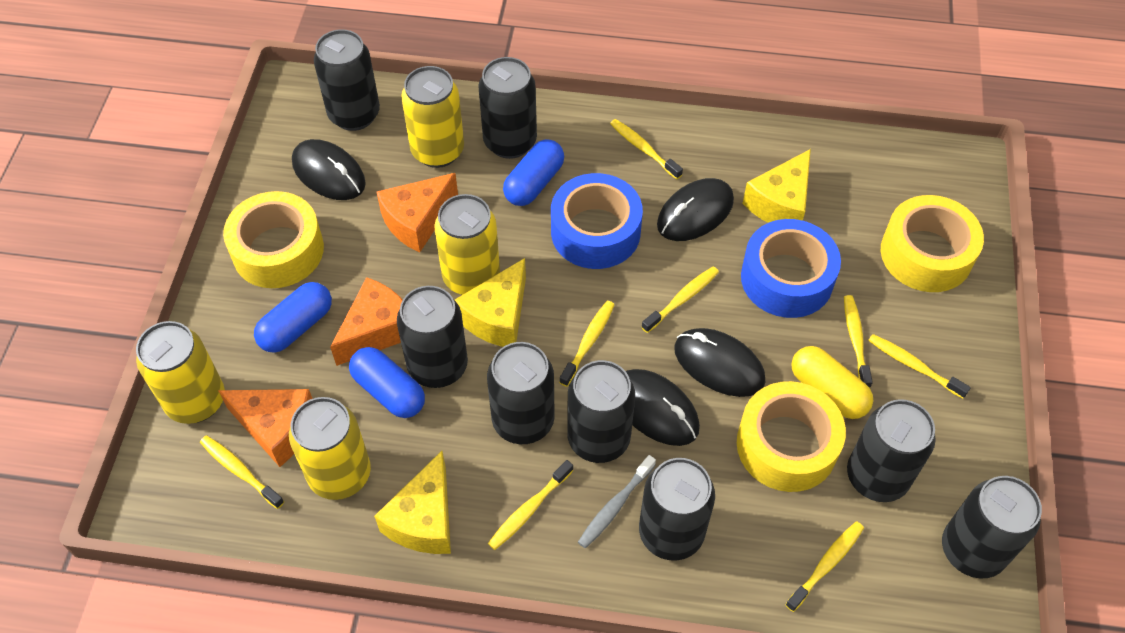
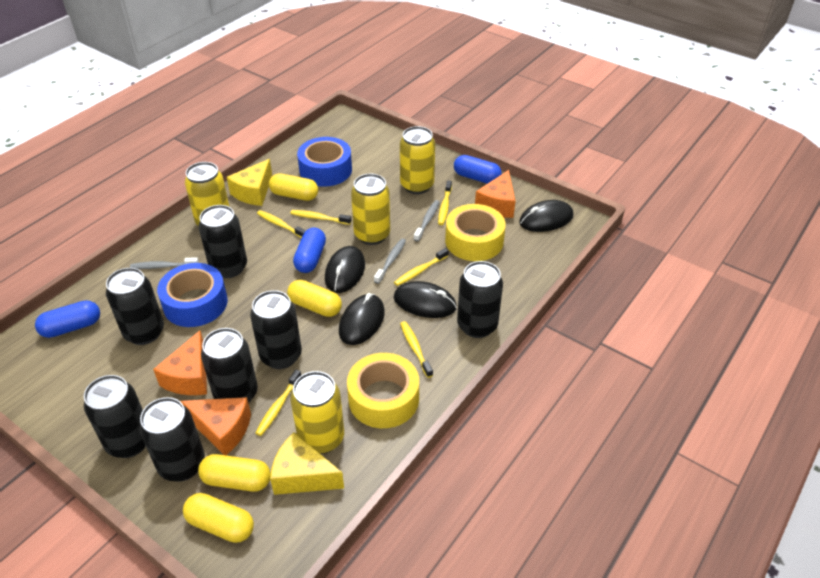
black can: [314,29,380,131] [397,286,468,388] [478,57,537,159] [487,342,555,444] [567,360,635,463] [639,458,715,561] [847,399,936,502] [942,476,1042,578] = 8 -> [84,375,146,458] [106,268,164,345] [139,397,205,482] [198,205,247,278] [201,328,258,403] [250,290,302,369] [457,261,503,338] = 7
grey toothbrush: [578,455,656,548] = 1 -> [130,257,199,269] [374,238,406,284] [414,200,440,242] = 3
yellow capsule: [792,346,873,419] = 1 -> [183,493,254,543] [198,454,271,492] [269,173,318,201] [287,280,342,317] = 4
yellow cheese: [374,451,451,554] [455,258,526,347] [742,149,811,223] = 3 -> [227,159,272,206] [270,432,344,495] = 2
yellow tape: [223,191,324,288] [737,381,846,492] [881,195,984,292] = 3 -> [347,353,419,428] [445,204,506,261] = 2
yellow toothbrush: [200,436,284,509] [488,460,574,550] [559,301,615,387] [610,119,683,179] [642,266,719,333] [785,521,864,612] [844,295,873,388] [868,334,971,399] = 8 -> [256,370,301,436] [257,210,306,238] [290,210,351,225] [394,248,449,286] [400,321,433,378] [438,181,452,225] = 6

